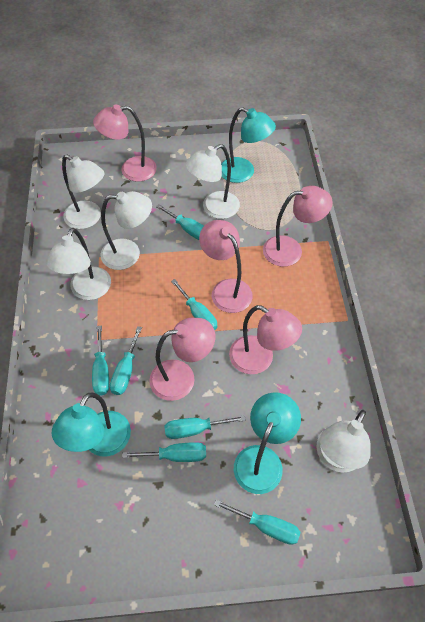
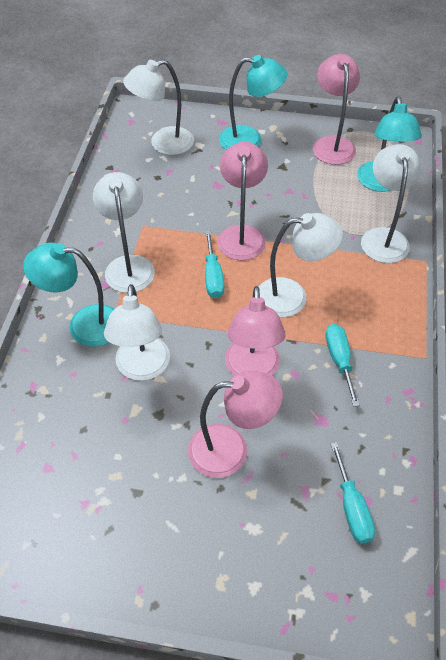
pink lamp: [93,104,157,182] [149,318,215,401] [199,220,253,313] [229,305,302,374] [263,186,333,267] = 5 -> [188,370,283,478] [218,142,268,260] [225,286,286,376] [313,54,360,165] = 4
turquoise screwdriver: [92,326,109,396] [110,326,142,395] [122,442,206,462] [156,204,204,240] [164,415,246,439] [171,279,217,330] [214,500,301,545] = 7 -> [205,231,224,298] [325,324,360,407] [331,442,375,544] = 3

